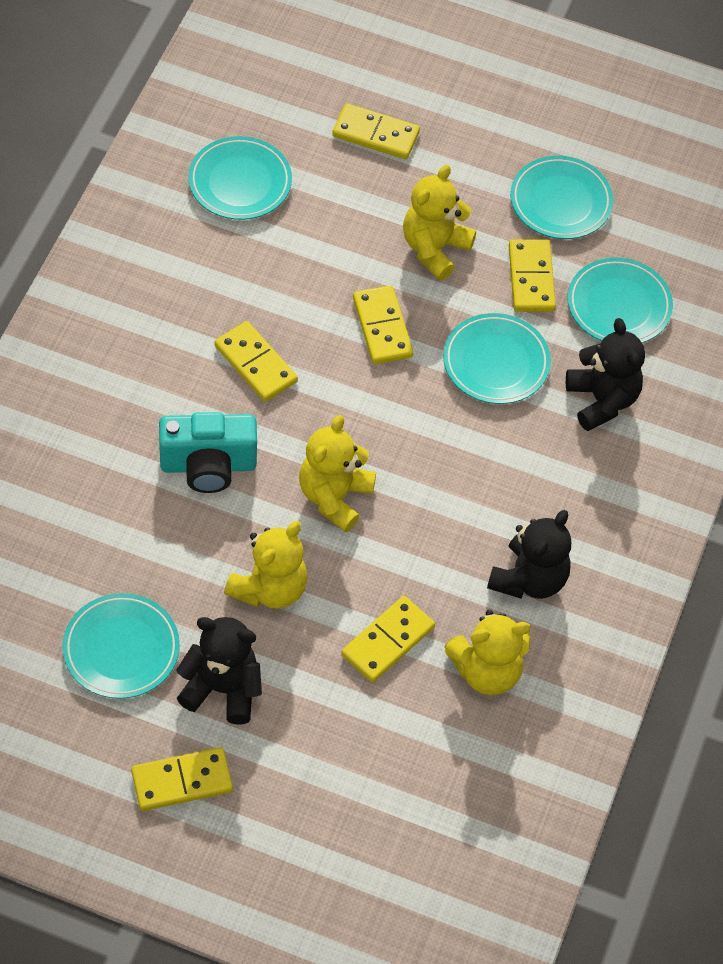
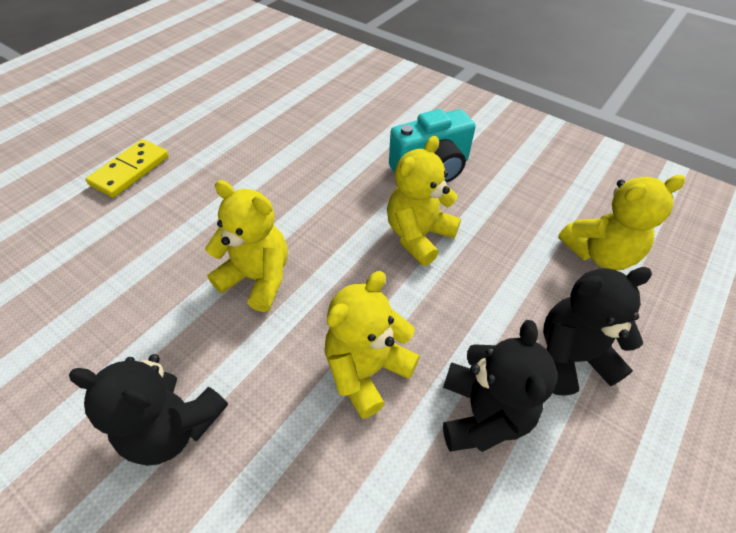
turquoise plate: [62,593,180,699] [188,136,292,220] [443,313,551,404] [510,156,613,239] [567,258,673,343] = 5 -> none = 0
yellow domino: [131,747,233,811] [214,321,298,402] [332,103,420,159] [341,596,435,683] [353,286,413,364] [509,239,556,312] = 6 -> [85,139,169,198] = 1

